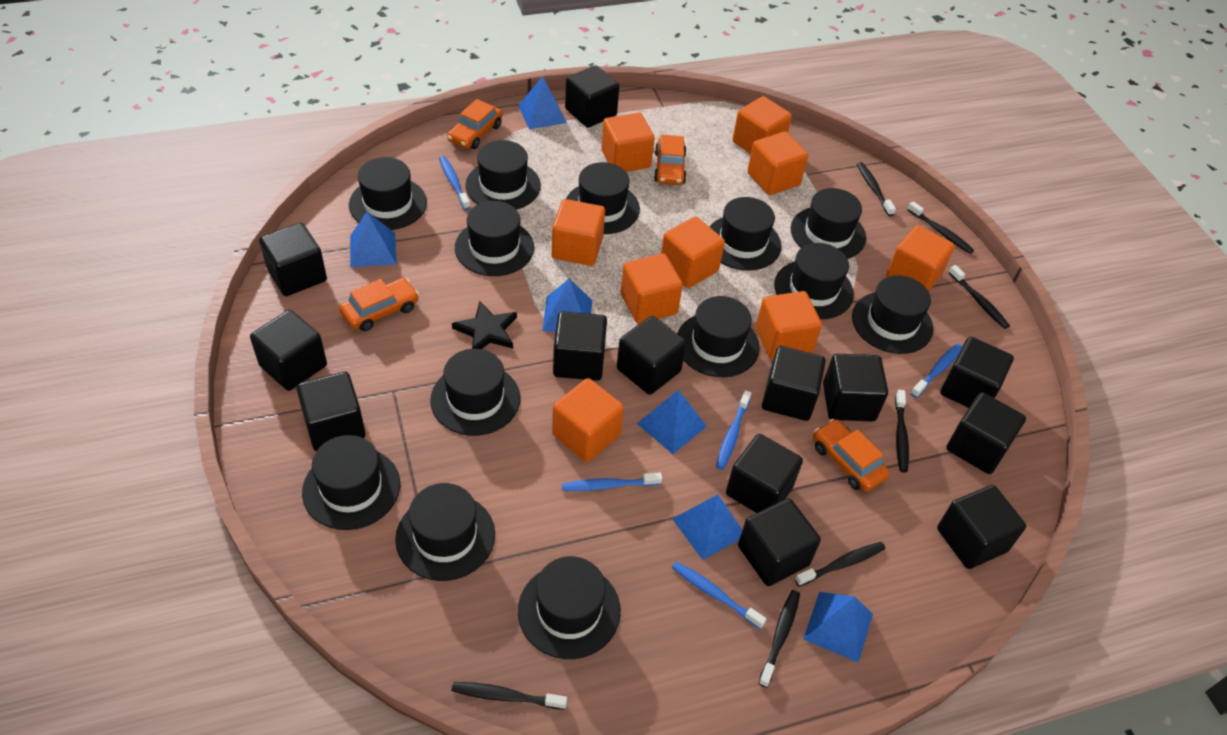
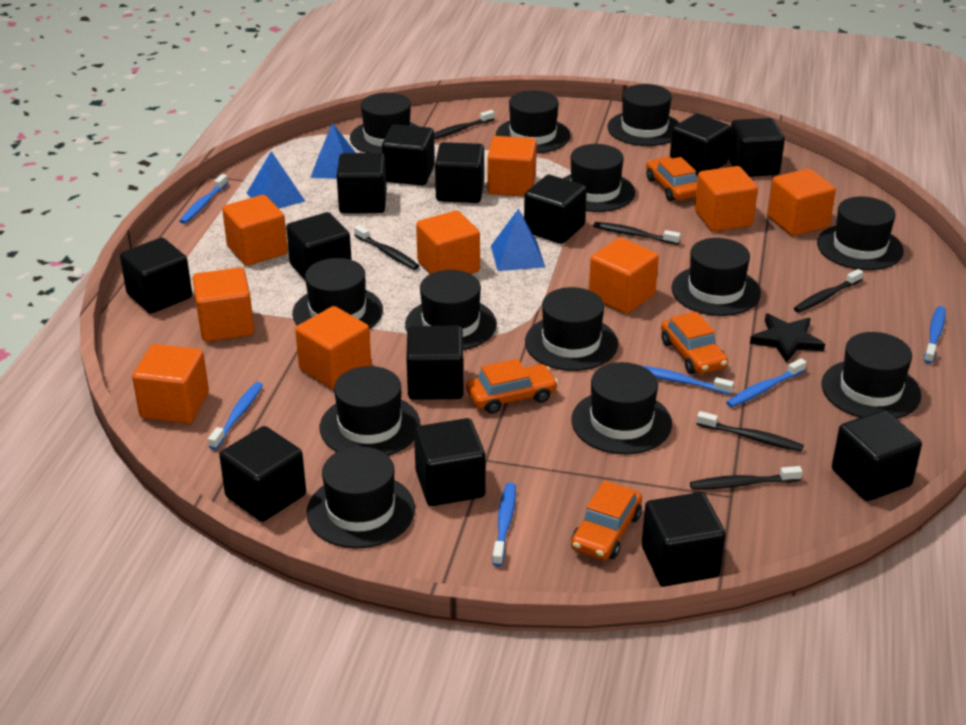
black toothbrush: [452,682,567,710] [758,590,800,688] [795,542,886,586] [857,162,896,216] [895,390,909,472] [907,201,974,254] [949,265,1010,329] = 7 -> [354,225,419,270] [434,110,494,139] [593,222,681,245] [690,466,803,490] [697,411,804,452] [794,269,863,313] = 6
blue pyramid: [350,212,396,268] [518,76,567,129] [542,278,592,332] [637,390,707,454] [672,495,742,560] [803,592,873,662] = 6 -> [247,151,305,209] [310,123,356,179] [491,209,545,271] = 3
blue toothbrush: [439,156,470,210] [562,472,662,491] [672,561,766,629] [716,390,751,470] [911,343,963,398] = 5 -> [180,174,228,224] [208,382,263,450] [492,483,516,566] [643,366,734,395] [726,358,807,407] [924,306,946,364] = 6

